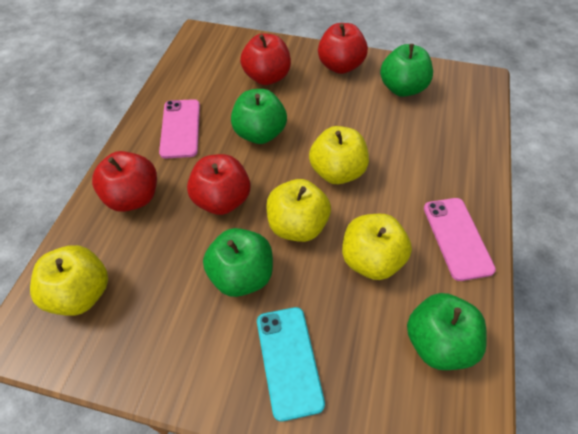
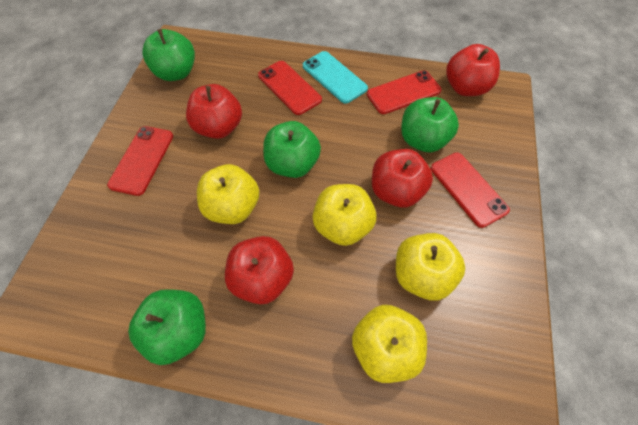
pink phone: [159,99,200,159] [424,198,496,281] = 2 -> none = 0
red phone: none = 0 -> [107,126,173,196] [258,61,322,115] [367,70,442,114] [431,152,510,228] = 4

